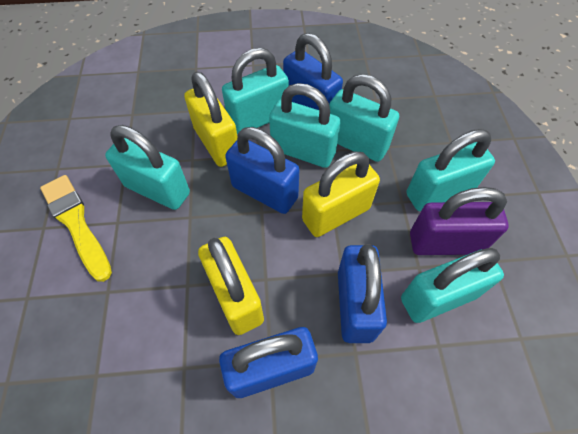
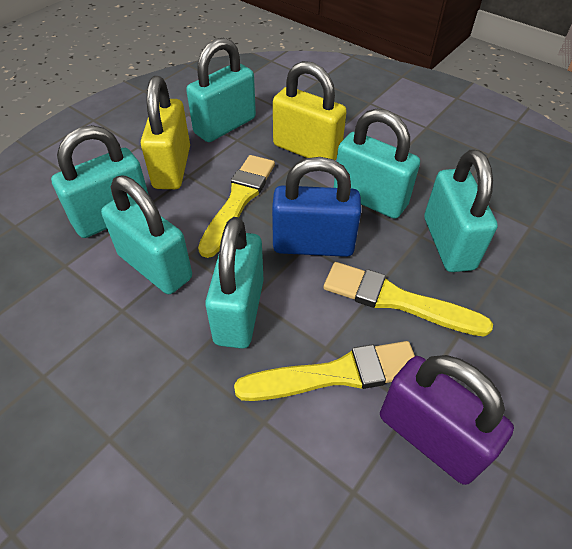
blue padlock: [219,327,318,398] [225,127,299,214] [283,33,343,110] [338,244,387,343] = 4 -> [272,157,361,257] = 1
yellow brush: [40,175,112,282] = 1 -> [198,155,275,258] [234,341,415,401] [323,262,493,337] = 3
yellow padlock: [184,71,237,167] [198,237,264,335] [302,152,380,237] = 3 -> [141,76,190,189] [273,61,347,160] = 2

